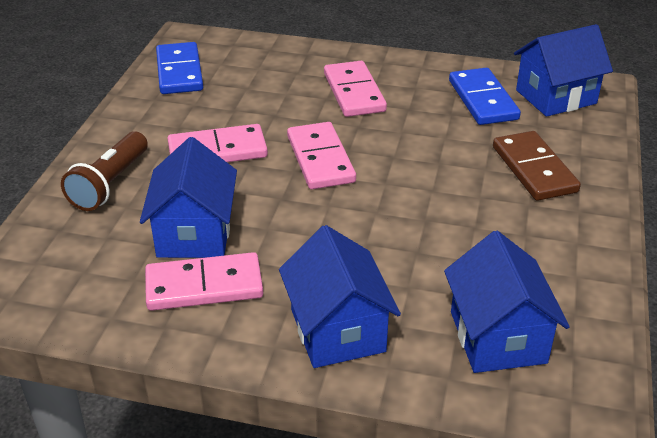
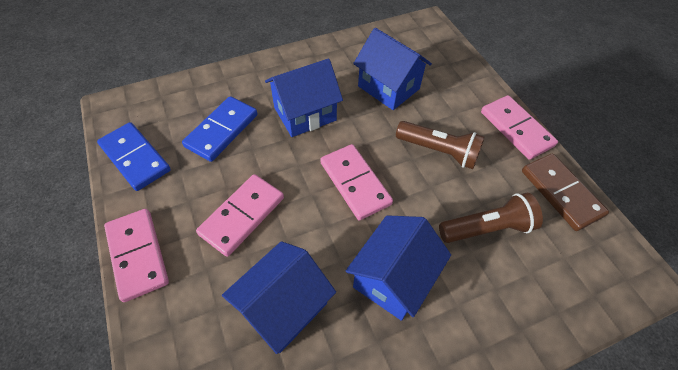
brown flashlight: [61,131,148,211] = 1 -> [396,121,485,169] [439,193,543,243] = 2

